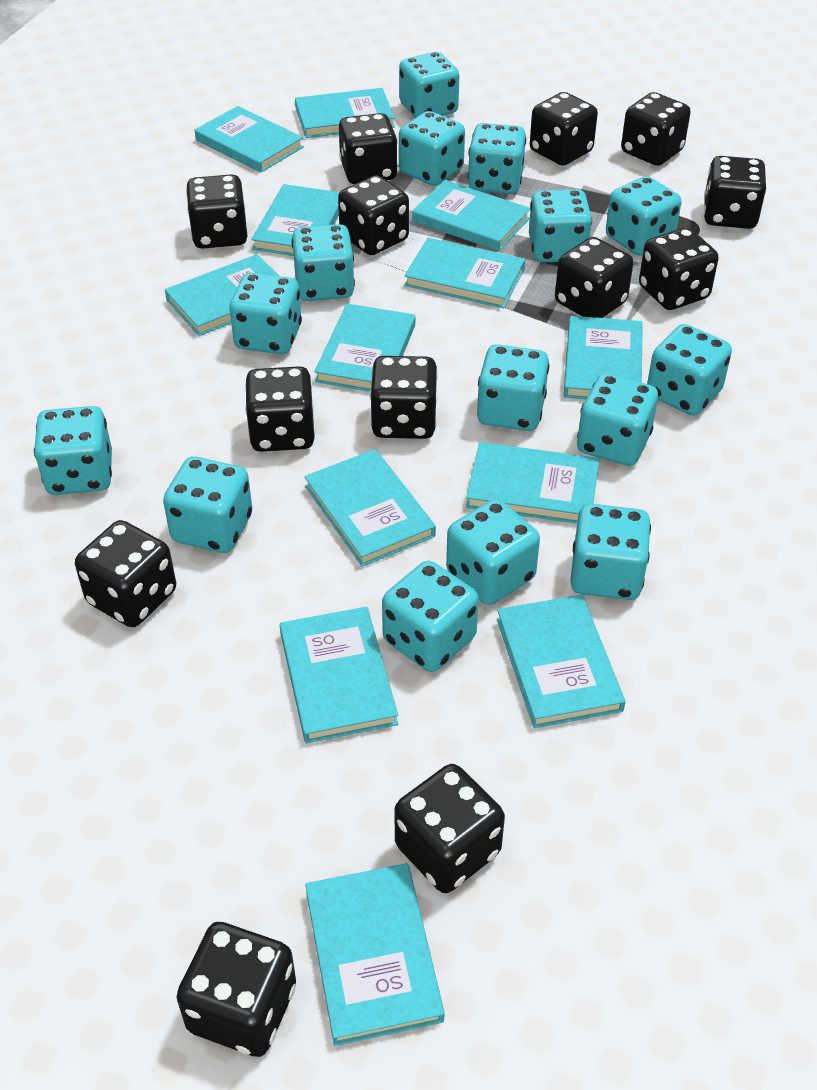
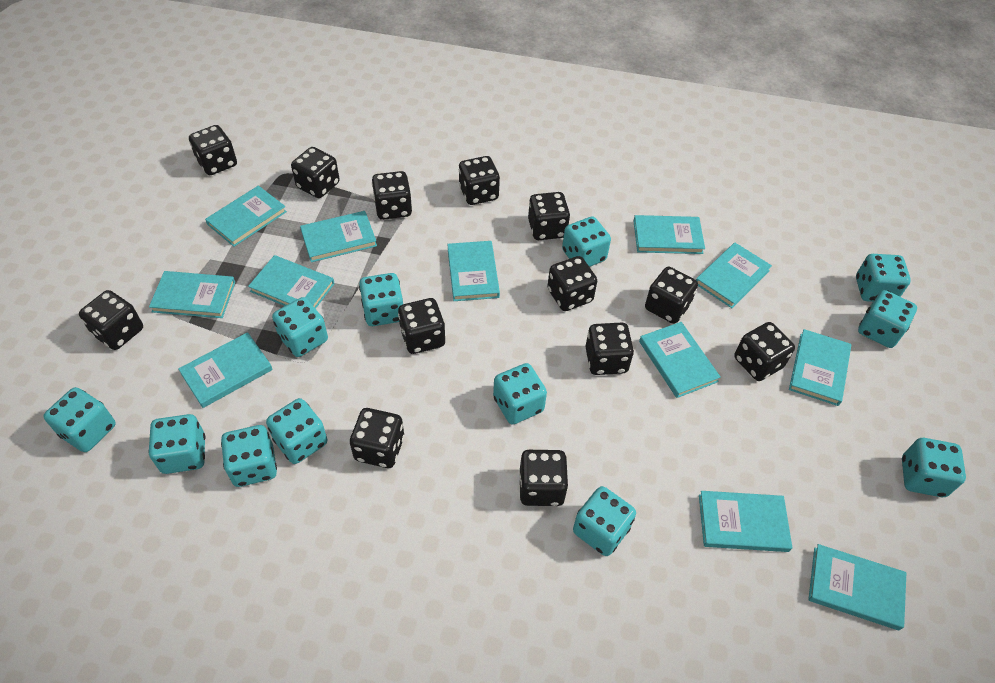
turquoise book: [165,254,279,336] [195,106,304,172] [251,184,340,256] [280,607,398,743] [295,88,395,138] [304,449,436,567] [305,863,445,1046] [314,303,415,392] [404,238,525,308] [412,180,530,251] [466,442,600,524] [497,595,626,728] [564,316,643,399] = 13 -> [149,271,235,318] [178,332,273,408] [205,186,287,247] [248,255,335,309] [300,211,377,262] [447,241,500,301] [633,215,705,254] [639,322,721,398] [696,243,772,308] [699,491,793,552] [789,329,851,406] [808,544,906,630] = 12
turquoise dice: [34,406,112,495] [163,456,252,553] [230,273,302,354] [292,224,355,301] [382,561,479,672] [399,52,459,118] [399,111,465,186] [446,499,540,605] [468,123,526,194] [477,344,549,431] [529,189,592,263] [570,504,651,600] [577,373,658,466] [606,176,681,256] [647,324,732,416] = 15 -> [43,387,116,452] [148,414,206,474] [221,425,277,487] [266,398,328,464] [272,297,328,357] [359,273,403,326] [493,363,547,424] [562,216,611,267] [573,486,636,556] [856,254,911,302] [858,290,917,348] [902,438,966,497] = 12

